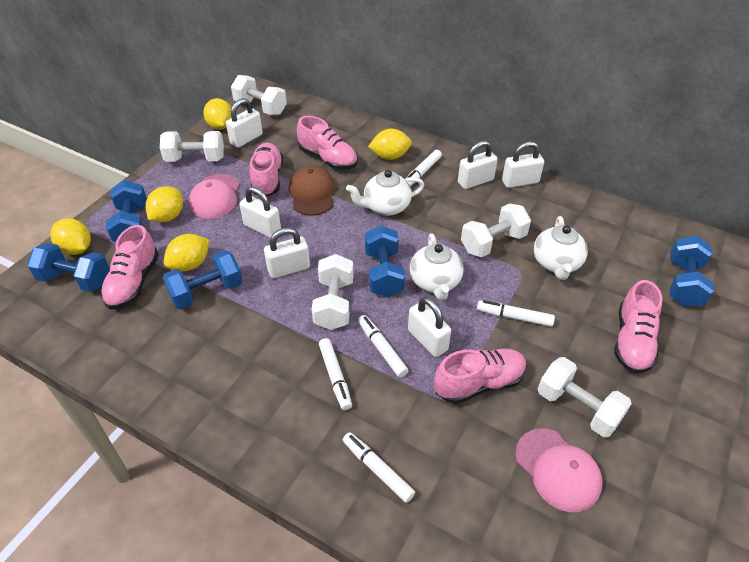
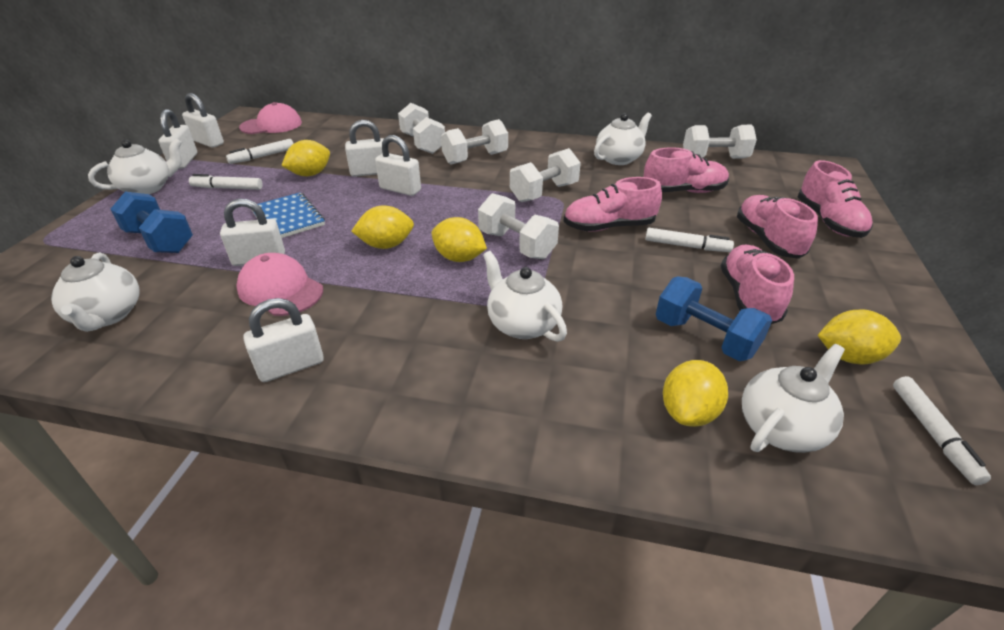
blue dumbbell: [27,243,110,292] [106,180,147,242] [162,250,243,309] [365,226,405,297] [670,236,714,307] = 5 -> [111,192,193,253] [656,276,772,361] = 2
blue notebook: none = 0 -> [252,192,325,238] = 1
brown cap: [289,166,335,216] = 1 -> none = 0
white marker: [319,338,352,410] [343,432,415,503] [358,315,409,378] [405,150,442,186] [477,300,555,327] = 5 -> [189,174,263,190] [226,139,294,164] [645,228,734,252] [893,376,991,485] = 4
white teapot: [346,170,424,216] [410,233,464,300] [534,216,588,280] = 3 -> [51,252,140,332] [88,138,182,194] [483,251,567,342] [594,113,652,165] [742,344,845,453] = 5

